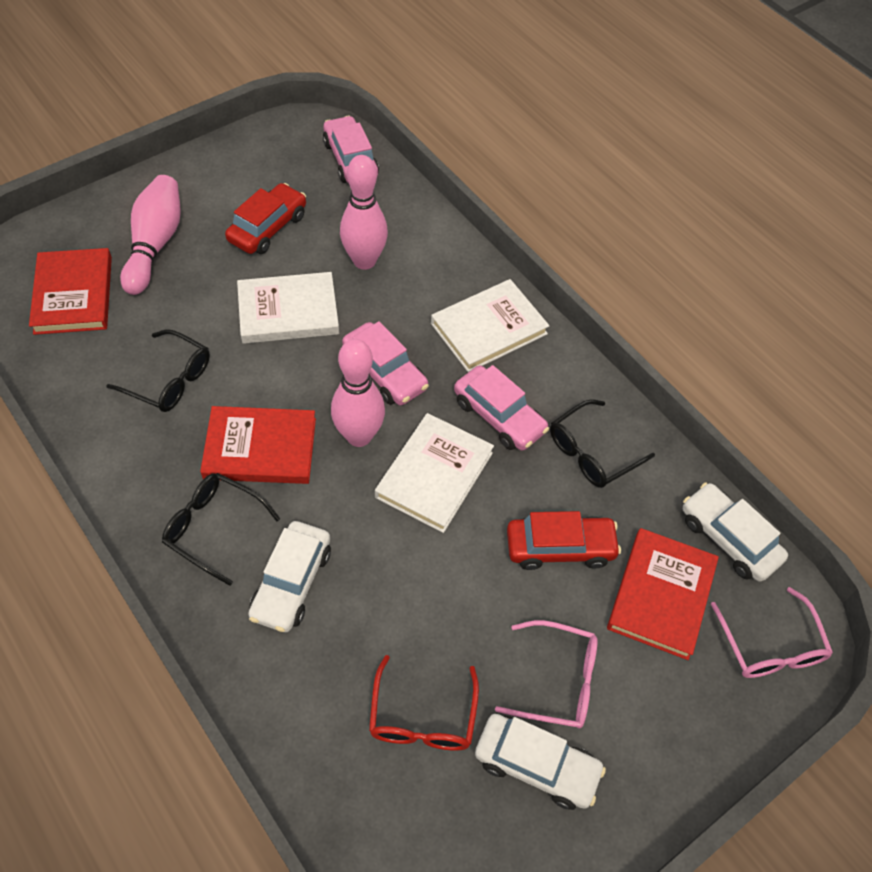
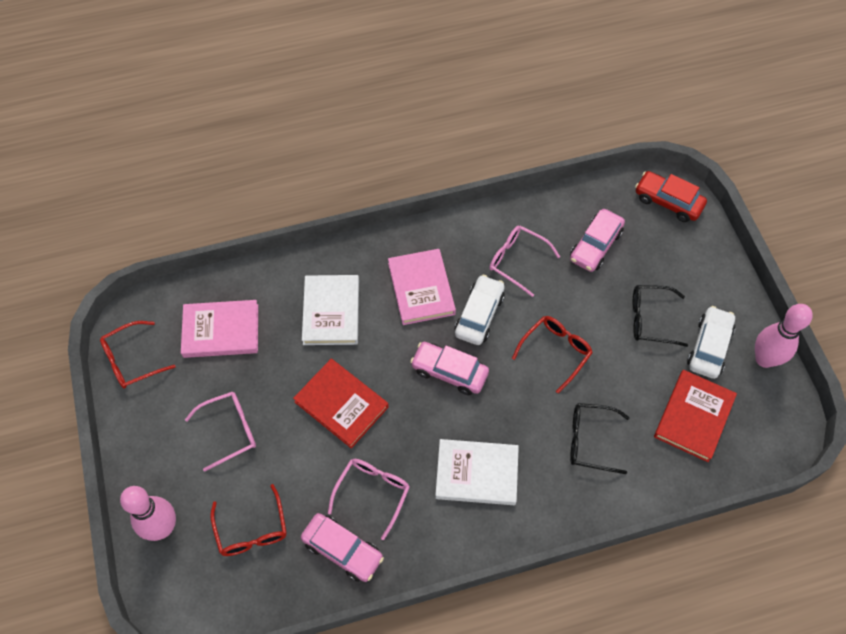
black glasses: [106,329,210,412] [162,473,280,586] [550,399,655,488] = 3 -> [570,403,630,474] [633,285,688,347] = 2
pink book: none = 0 -> [181,300,258,358] [388,249,456,325] = 2
pink bowling pin: [120,175,181,295] [331,339,385,447] [340,155,388,270] = 3 -> [120,486,176,541] [755,304,813,368] = 2
pink glasses: [495,620,598,729] [711,587,833,678] = 2 -> [185,392,256,472] [328,459,410,540] [489,226,560,297] = 3
red book: [29,248,112,335] [200,406,316,484] [607,528,719,660] = 3 -> [293,359,389,449] [654,370,737,462] = 2
red car: [225,183,306,254] [507,511,621,570] = 2 -> [635,171,707,222] = 1
red glasses: [369,655,479,751] = 1 -> [100,321,176,388] [210,484,287,556] [512,316,593,393] = 3
white book: [237,272,339,344] [375,413,494,533] [431,279,550,372] = 3 -> [302,275,359,345] [435,439,519,505] = 2
white car: [248,521,331,632] [475,714,606,810] [683,482,788,582] = 3 -> [455,275,505,345] [687,306,735,379] = 2

